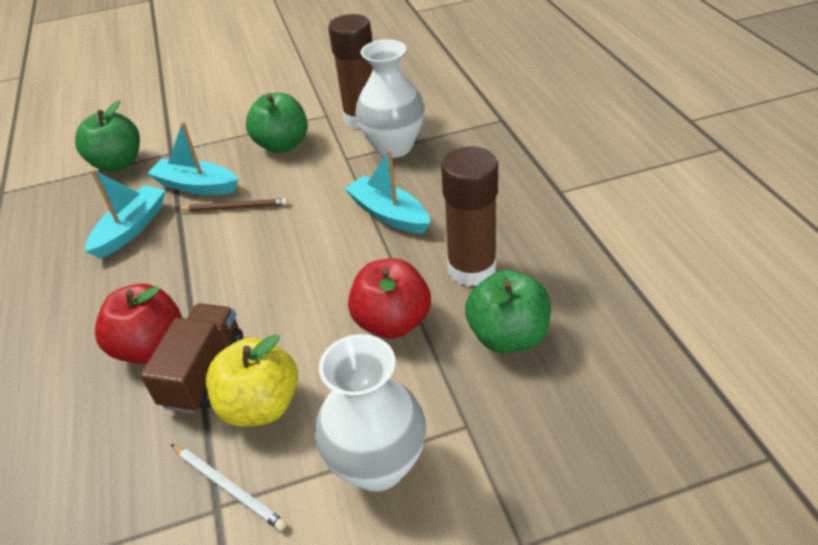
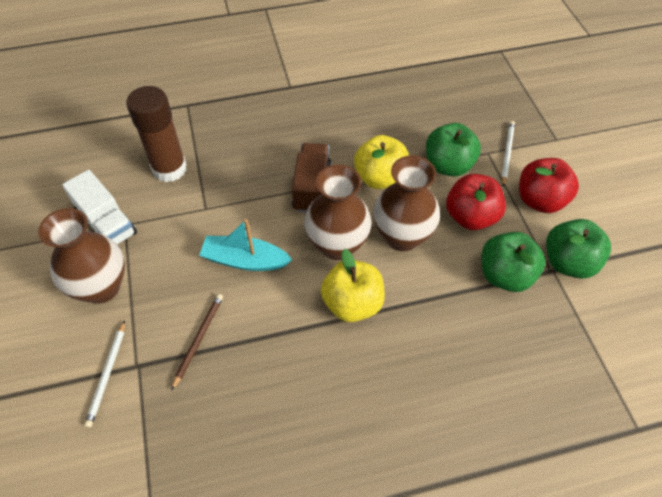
brown glue stick: [328,14,373,129] [441,147,498,287] = 2 -> [126,86,187,182] = 1
brown vase: none = 0 -> [38,208,125,304] [304,164,372,260] [373,155,440,251] = 3
turquoise boat: [85,169,165,259] [147,122,238,195] [344,149,430,234] = 3 -> [199,219,293,271] = 1
white pencil: [171,444,287,531] = 1 -> [84,320,125,428] [501,121,515,187] = 2
white truck: none = 0 -> [62,170,137,245] = 1
white vase: [315,334,426,492] [355,39,425,158] = 2 -> none = 0
yellow apple: [206,334,298,427] = 1 -> [321,249,385,322] [354,135,409,189] = 2

